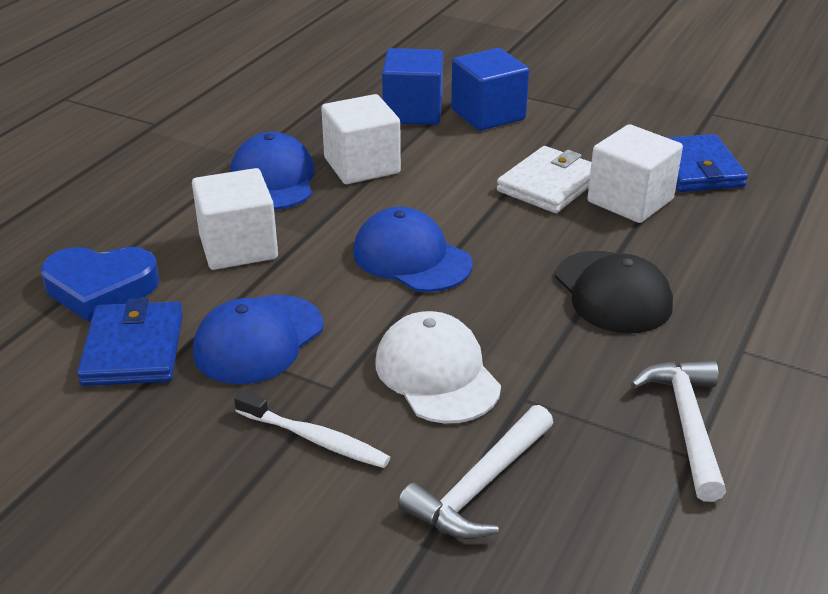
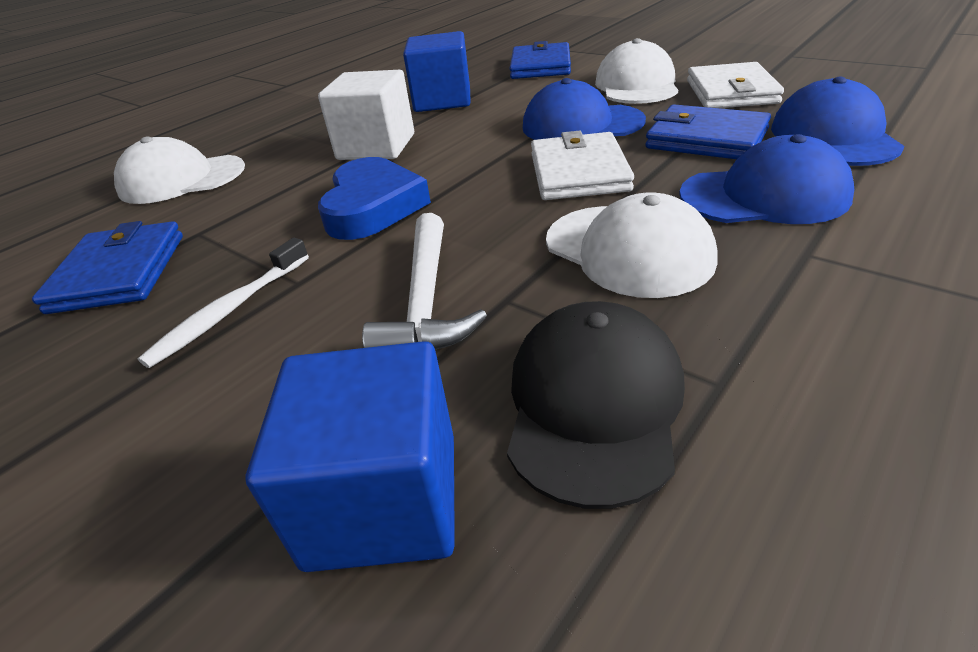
blue wallet: [77,298,183,386] [667,134,748,192] = 2 -> [32,221,183,314] [509,41,571,79] [645,104,771,159] = 3
white cap: [375,311,501,423] = 1 -> [114,136,245,204] [546,193,717,298] [595,38,678,104] = 3
white cube: [192,168,278,270] [321,94,401,184] [587,124,683,223] = 3 -> [318,70,414,160] = 1
white hammer: [398,405,553,540] [630,360,726,502] = 2 -> [362,213,487,350] = 1
white wallet: [497,146,591,213] = 1 -> [531,130,634,200] [687,62,784,108] = 2

